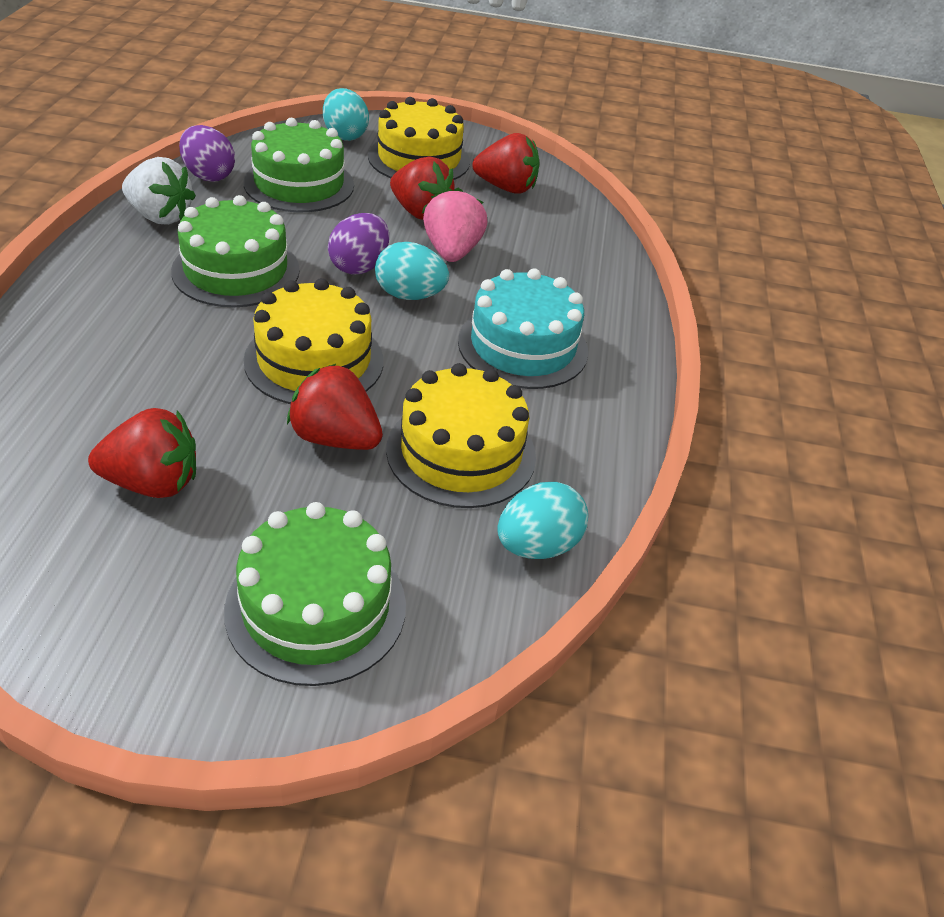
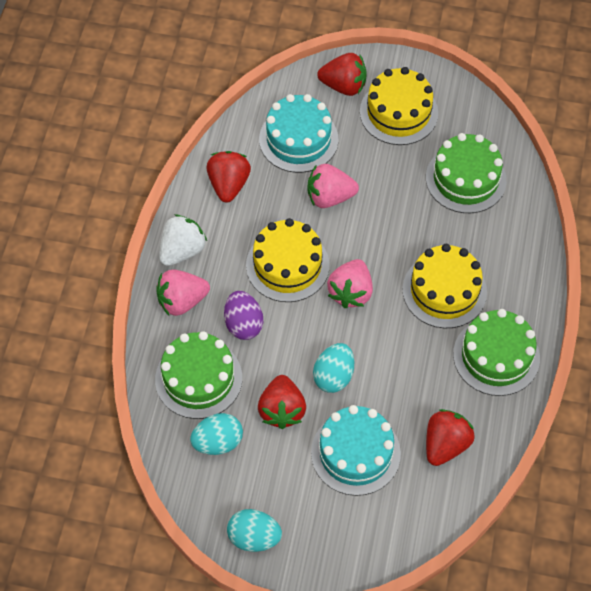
pink strawberry: [423,187,487,262] = 1 -> [156,269,210,316] [307,164,359,208] [327,259,373,308] = 3
purple egg: [179,125,235,182] [328,213,389,275] = 2 -> [224,291,263,340] = 1
turquoise cake: [458,268,588,389] = 1 -> [259,94,338,173] [311,405,401,496] = 2

